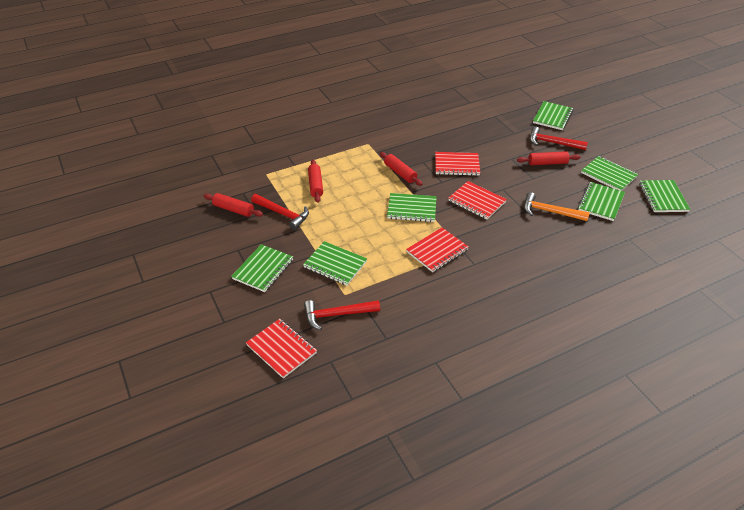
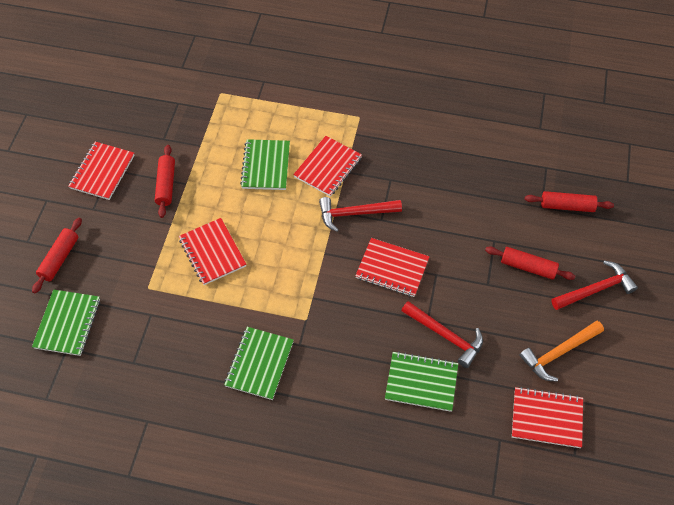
green notebook: [231,244,293,292] [303,241,367,285] [387,193,437,222] [533,101,573,130] [578,182,625,221] [581,156,638,191] [639,180,690,212] = 7 -> [32,289,100,356] [224,327,294,400] [240,139,290,190] [385,351,458,412] = 4
red notebook: [246,319,317,378] [406,228,469,272] [435,152,480,176] [449,181,507,219] = 4 -> [68,142,135,200] [179,218,246,285] [293,136,362,197] [355,238,430,297] [512,387,583,448] = 5

